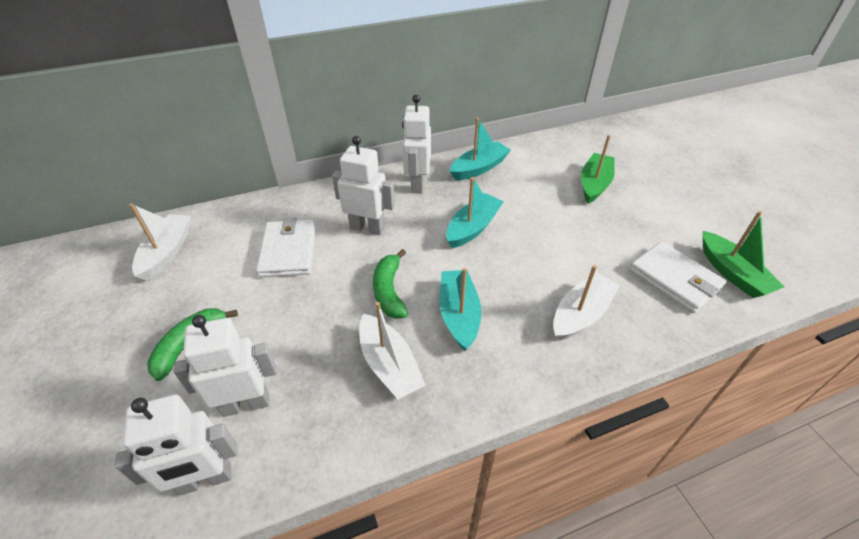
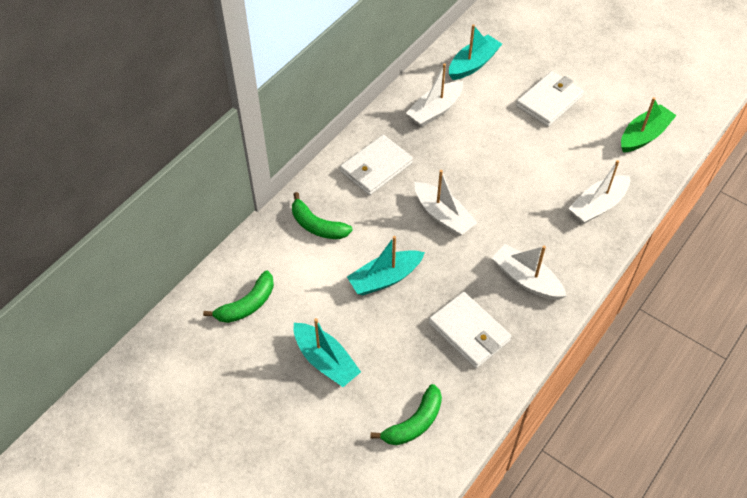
green banana: [147,308,238,381] [373,249,408,319] = 2 -> [203,270,274,323] [292,192,353,239] [371,384,442,445] = 3
green boat: [581,135,615,204] [703,211,785,298] = 2 -> [621,97,677,153] = 1
white boat: [129,203,191,281] [359,302,425,399] [553,265,620,341] = 3 -> [406,63,463,127] [414,170,478,236] [492,244,567,300] [568,160,630,224] = 4
white robot: [115,395,238,496] [173,315,277,417] [332,136,395,235] [402,95,431,193] = 4 -> none = 0
white wallet: [256,217,316,277] [629,241,727,313] = 2 -> [340,135,413,195] [429,292,511,368] [516,71,584,127] = 3

